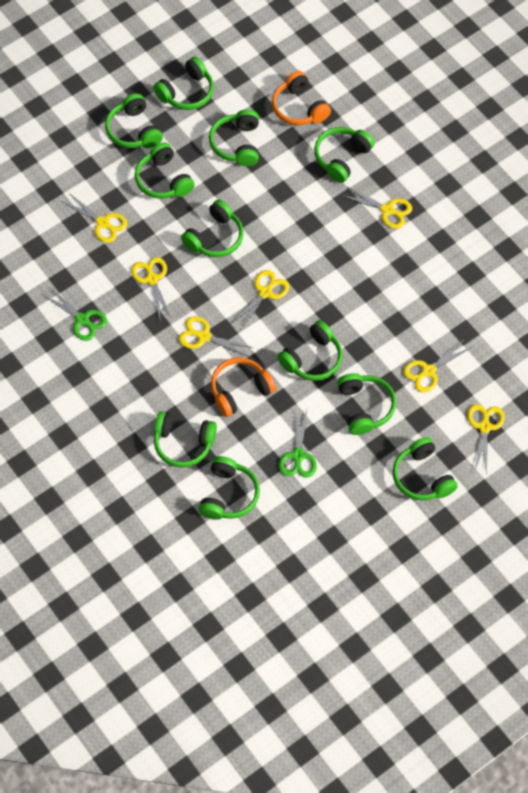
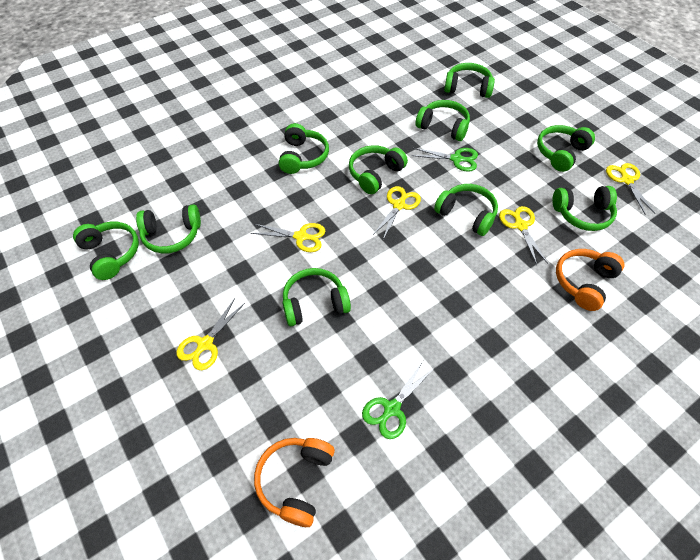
green headphones: [105,93,163,148] [135,142,195,199] [153,57,214,110] [154,411,217,468] [181,200,244,257] [199,456,260,520] [209,109,259,166] [277,320,343,381] [314,127,375,183] [337,373,396,435] [393,437,458,500] = 11 -> [73,222,139,280] [136,204,201,254] [279,123,329,174] [283,268,351,326] [349,145,408,194] [415,100,470,141] [434,184,498,236] [444,63,495,98] [537,125,595,172] [552,186,617,231] = 10
yellow scissors: [62,193,128,243] [131,257,171,322] [179,316,253,357] [231,270,290,329] [341,186,412,229] [403,340,472,393] [467,404,505,474] = 7 -> [176,298,245,370] [251,223,325,252] [372,186,421,239] [499,206,548,265] [606,163,656,215] = 5

